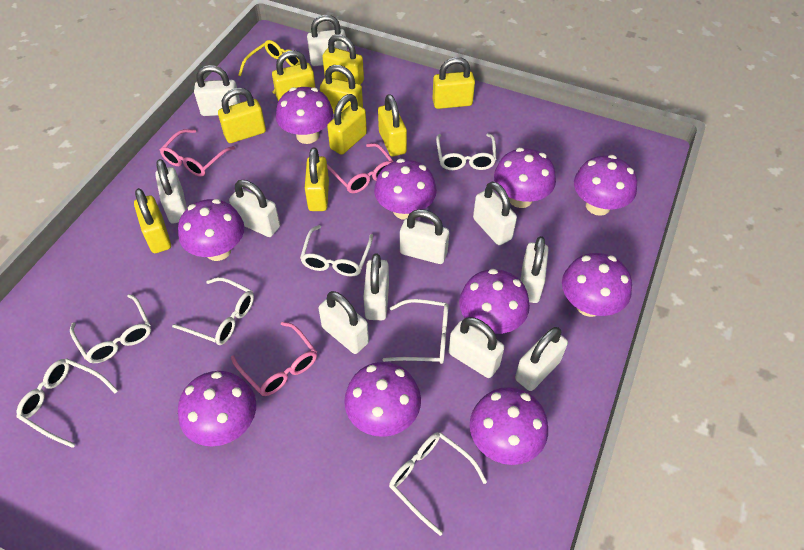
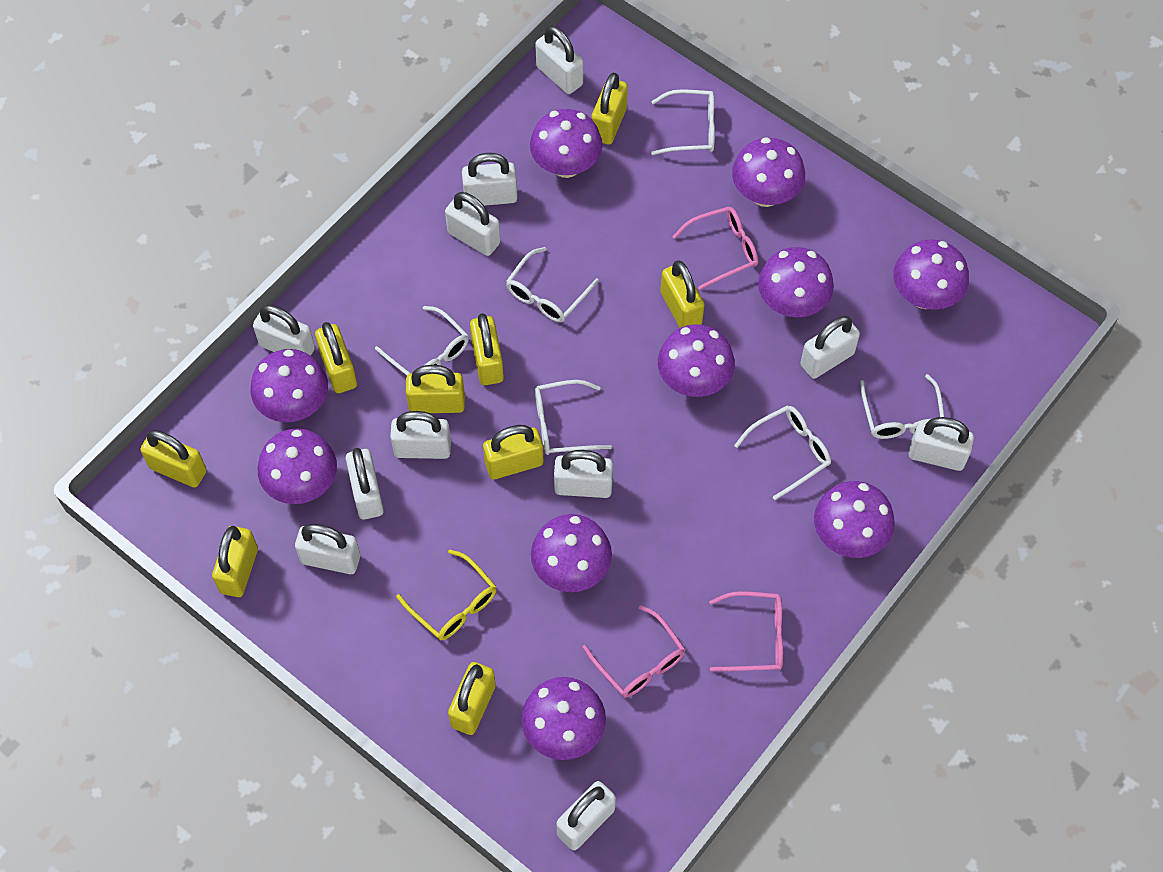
white glasses: [16,358,118,448] [70,294,151,363] [172,277,254,345] [300,225,373,276] [383,299,449,364] [389,432,487,536] [436,133,496,170] = 7 -> [375,306,469,375] [506,247,599,322] [535,380,612,455] [651,89,715,155] [734,406,831,500] [860,374,945,439] = 6

